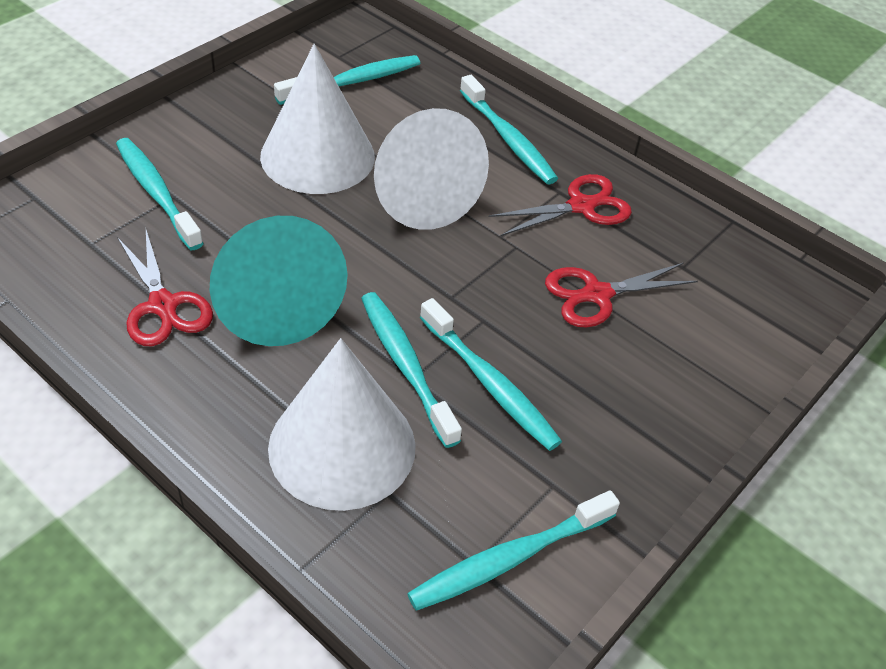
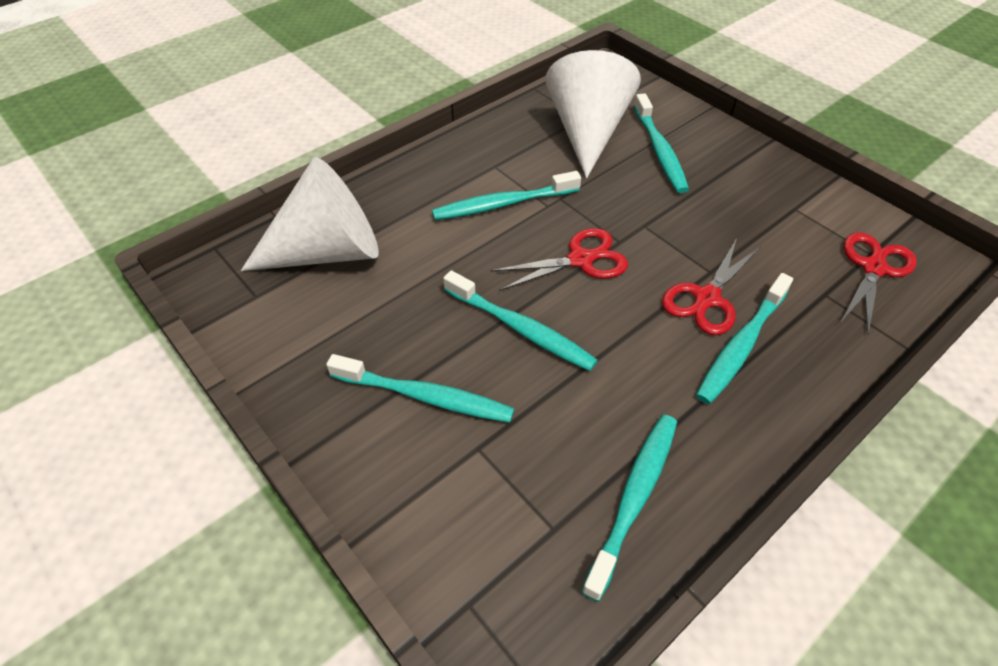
turquoise cone: [210,216,348,346] = 1 -> none = 0
white cone: [260,44,375,194] [268,338,416,511] [374,108,489,230] = 3 -> [241,157,379,271] [546,50,641,178] = 2

